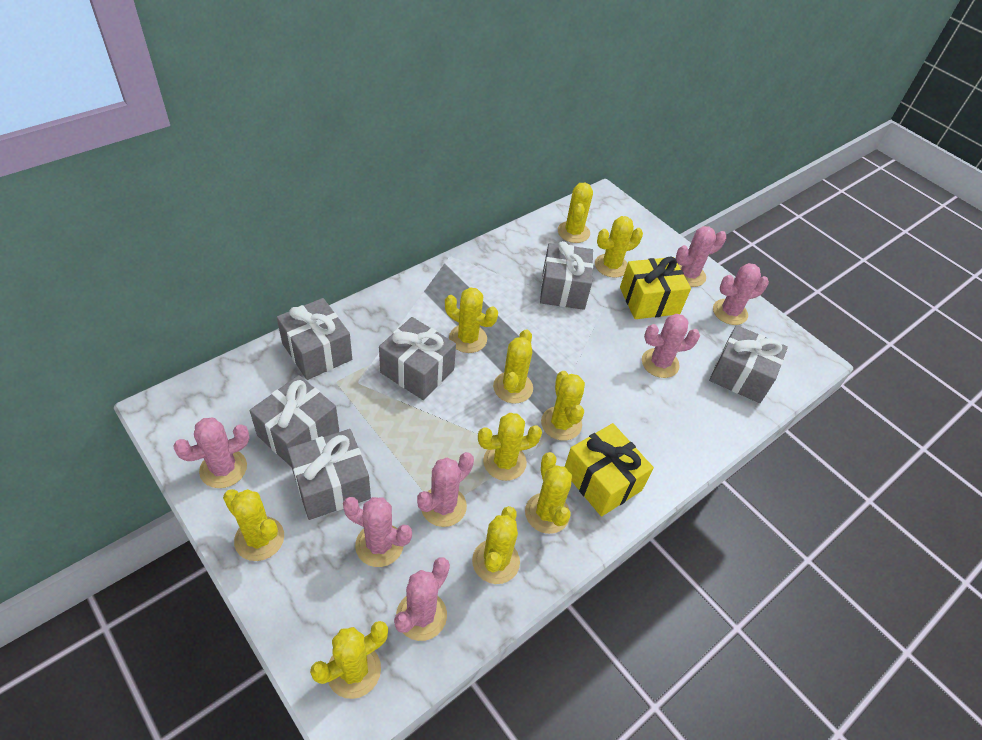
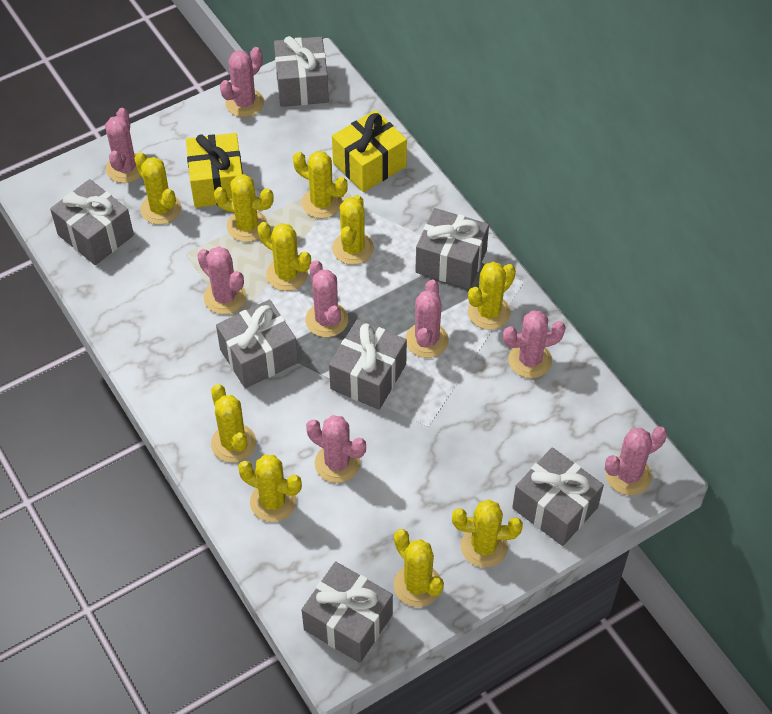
grey gift: [250,375,339,467] [277,298,352,380] [287,429,371,520] [379,317,456,400] [540,241,593,310] [709,325,788,403] = 6 -> [50,179,134,265] [216,299,298,389] [274,36,329,107] [302,561,393,663] [329,319,407,410] [415,208,489,289] [512,447,604,546] = 7
pink cactus: [173,418,250,488] [343,497,412,567] [394,558,450,641] [417,452,474,527] [642,314,700,378] [676,226,726,287] [713,263,769,325] = 7 -> [105,108,141,183] [197,246,246,314] [220,47,264,117] [305,260,348,337] [306,415,366,483] [405,279,449,358] [503,310,566,378] [605,426,667,496] = 8

